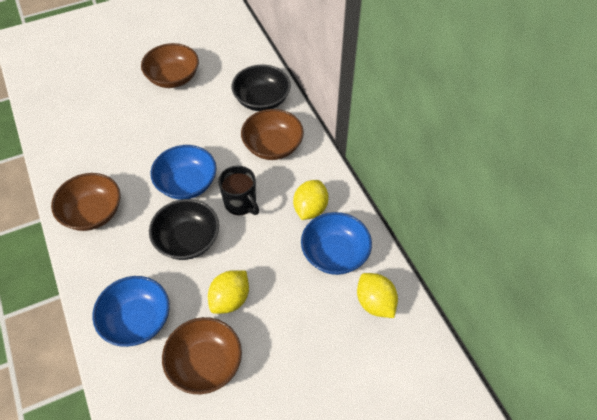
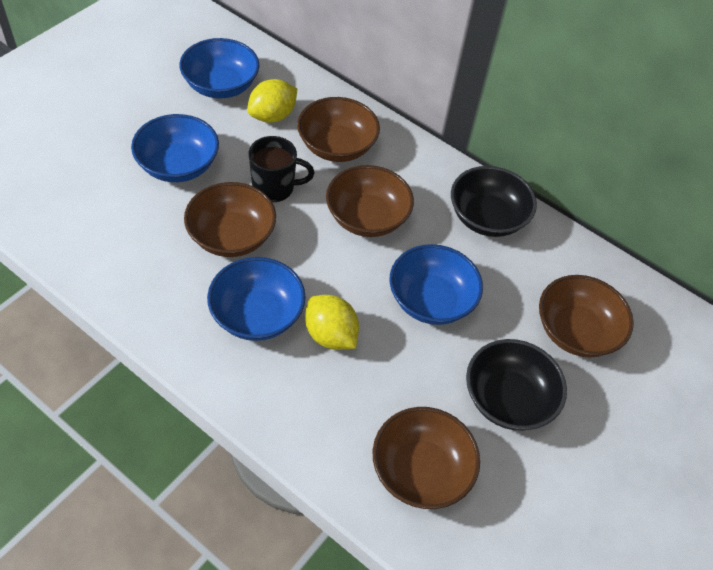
blue bowl: [92,276,170,347] [150,145,217,200] [301,212,372,275] = 3 -> [131,114,219,182] [179,38,259,98] [207,257,306,341] [389,244,483,325] = 4
brown bowl: [51,173,121,231] [141,43,199,88] [162,317,242,394] [241,109,304,160] = 4 -> [184,182,276,257] [297,97,380,162] [326,165,414,237] [373,407,480,509] [539,275,634,357] = 5
yellow lemon: [208,270,249,314] [293,180,328,220] [357,273,398,318] = 3 -> [247,79,297,123] [305,295,359,350] = 2

